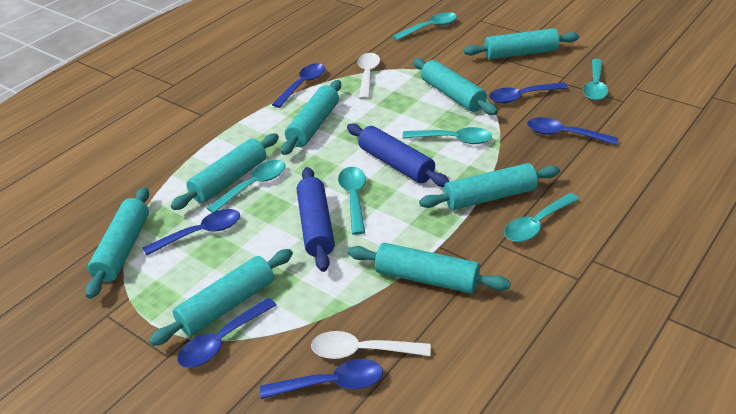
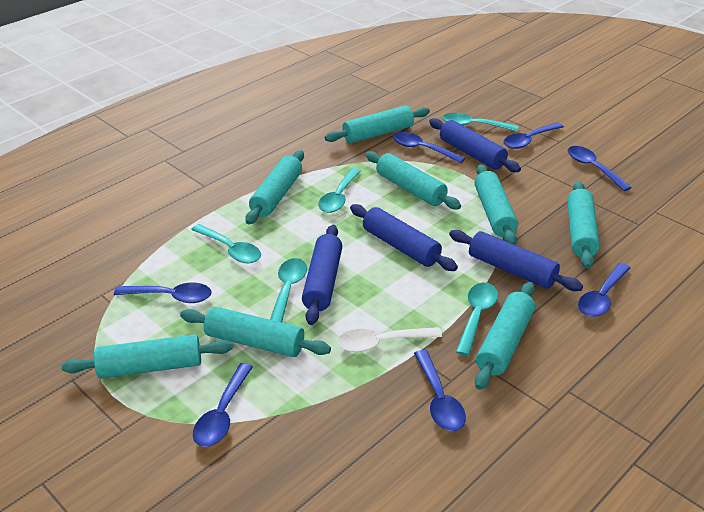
blue rolling pin: [297,167,335,272] [347,124,449,187] = 2 -> [302,225,342,325] [350,204,458,271] [429,118,521,172] [449,230,583,291] = 4
blue spoon: [143,209,240,256] [178,298,277,368] [260,359,383,399] [272,63,325,108] [489,82,568,103] [527,117,618,145] = 6 -> [114,283,212,303] [193,363,253,447] [393,132,465,163] [414,350,466,431] [503,122,564,149] [568,146,632,191] [578,263,630,317] = 7
turquoise spoon: [207,160,285,213] [338,167,366,235] [393,12,457,40] [402,127,492,144] [504,193,579,242] [583,59,608,100] = 6 -> [191,224,261,263] [270,258,307,322] [318,168,361,213] [442,113,519,131] [456,282,498,356] = 5
white spoon: [311,331,431,359] [358,53,380,100] = 2 -> [337,327,442,352] = 1

